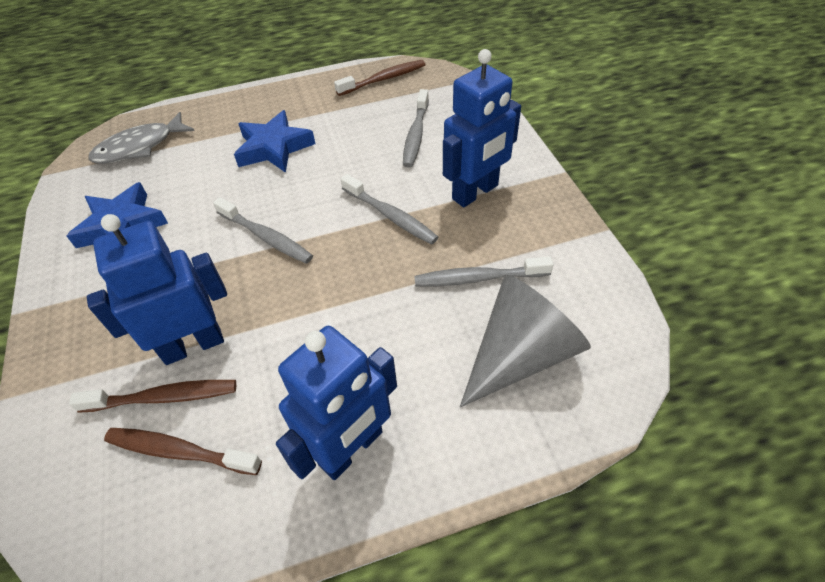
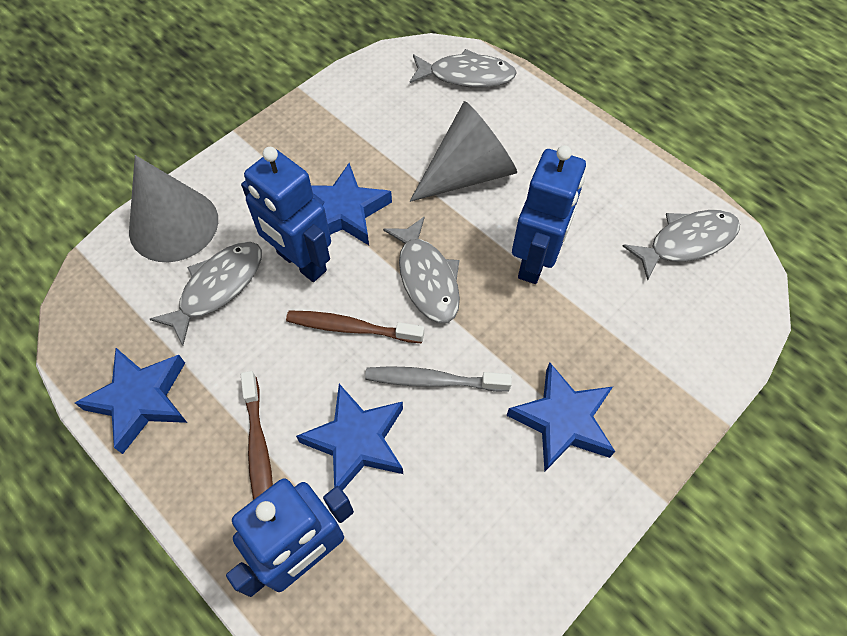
blue star: [67,182,168,248] [234,110,315,173] = 2 -> [75,348,187,454] [296,384,403,491] [311,163,392,245] [507,362,615,472] = 4
brown toothbrush: [69,380,236,413] [104,428,262,475] [334,60,425,96] = 3 -> [241,371,273,500] [286,310,424,343] = 2
grey cone: [460,275,591,407] = 1 -> [129,155,218,262] [410,101,517,202] = 2
grey fish: [88,112,194,164] = 1 -> [150,242,262,345] [383,217,460,323] [410,49,517,88] [623,210,740,281] = 4
grey toothbrush: [213,197,313,264] [341,174,439,244] [403,89,429,167] [414,257,553,286] = 4 -> [365,366,512,392] = 1

